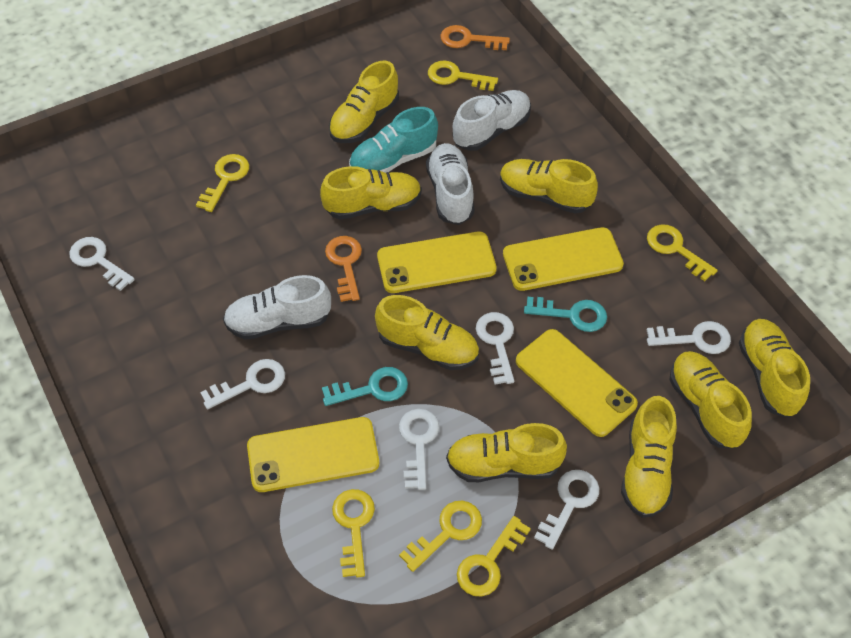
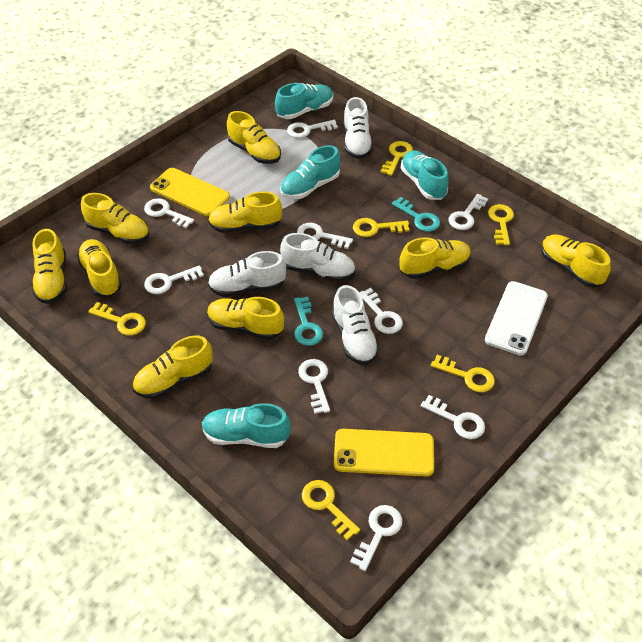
orange key: [325,236,362,302] [440,25,510,50] = 2 -> none = 0
turquoise shoe: [349,107,438,173] = 1 -> [202,403,291,448] [275,83,333,119] [280,145,340,199] [401,150,449,200] = 4
white key: [69,237,135,291] [200,359,285,409] [399,409,439,490] [476,312,514,385] [534,470,599,550] [647,321,731,354] = 6 -> [144,198,194,228] [144,265,204,294] [287,120,338,138] [297,223,353,249] [298,359,330,414] [350,505,402,571] [359,288,403,334] [421,395,485,439] [448,194,488,230] = 9
white phone: none = 0 -> [485,281,548,356] = 1
white shoe: [223,275,331,340] [426,143,475,225] [453,90,531,151] = 3 -> [208,251,286,297] [280,233,355,282] [332,285,380,365] [343,97,373,159] = 4
yellow phone: [247,417,379,492] [377,232,497,293] [503,227,624,291] [516,329,638,437] = 4 -> [150,168,230,217] [334,429,434,477] = 2
yellow shoe: [320,166,422,219] [329,61,399,143] [375,295,479,370] [446,423,567,482] [500,159,598,214] [621,396,677,518] [669,351,752,449] [739,319,810,418] = 8 -> [32,229,67,304] [77,239,122,297] [81,193,150,244] [133,335,213,399] [207,297,284,340] [208,192,282,233] [227,111,281,164] [399,237,471,279] [541,235,611,287] = 9

